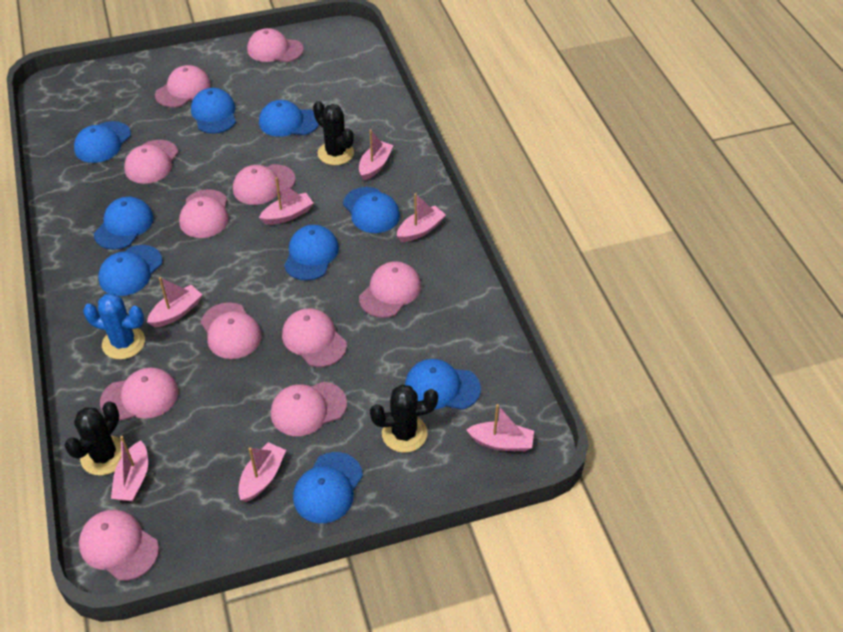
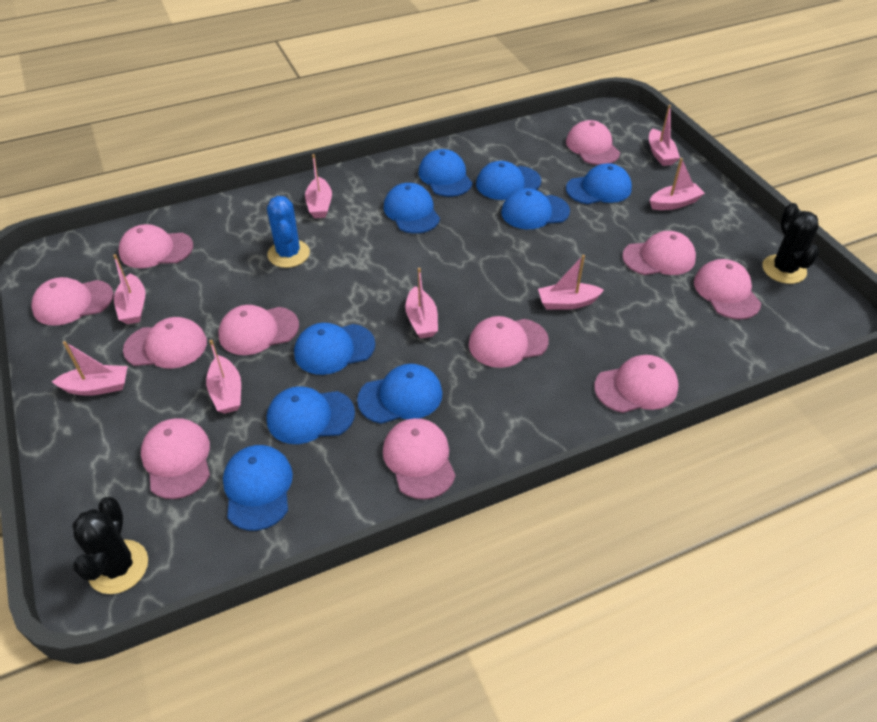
black cactus: [64,401,121,476] [313,101,354,165] [370,385,438,453] = 3 -> [72,497,148,594] [762,203,819,284] = 2
pink boat: [111,436,148,501] [147,277,202,327] [238,442,286,502] [259,177,313,225] [359,129,394,180] [397,193,446,242] [466,404,534,451] = 7 -> [51,341,128,396] [113,254,146,324] [206,340,241,414] [305,154,332,218] [405,268,438,339] [538,255,604,310] [649,105,680,166] [650,158,705,210] = 8

